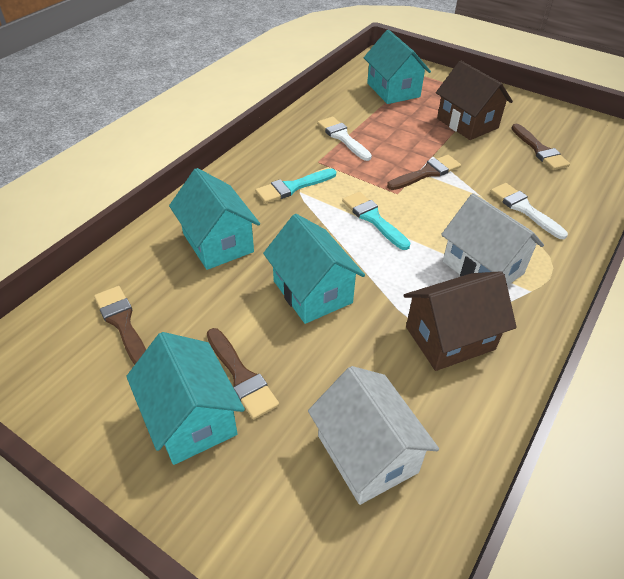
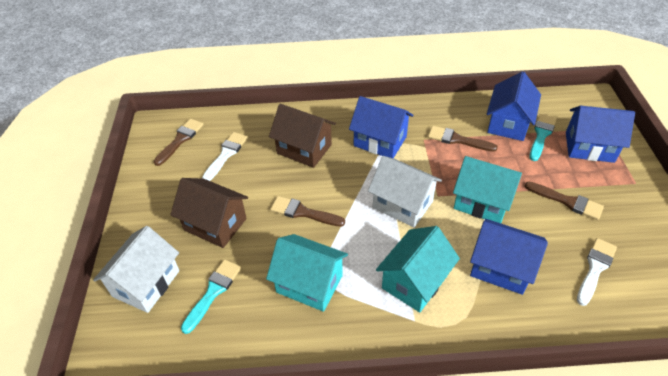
blue house: none = 0 -> [349,96,413,158] [470,219,548,295] [487,71,541,141] [566,106,635,163] = 4
turquoise house: [126,332,245,465] [169,168,260,270] [263,214,365,324] [364,30,431,104] = 4 -> [266,234,348,312] [376,226,460,313] [453,156,522,223] = 3

